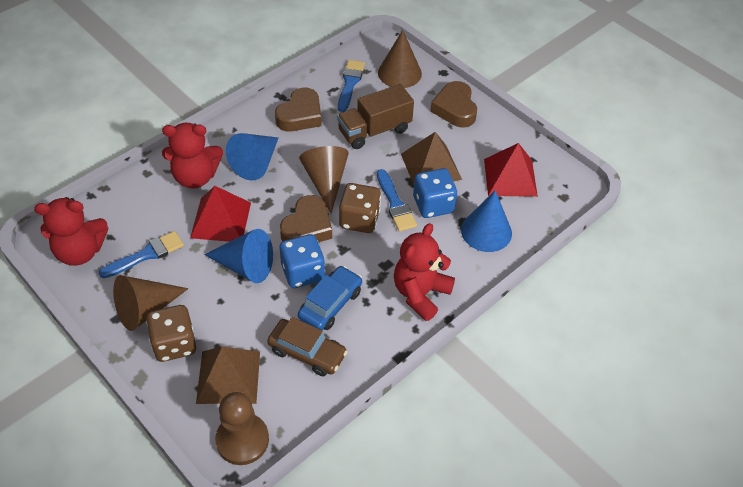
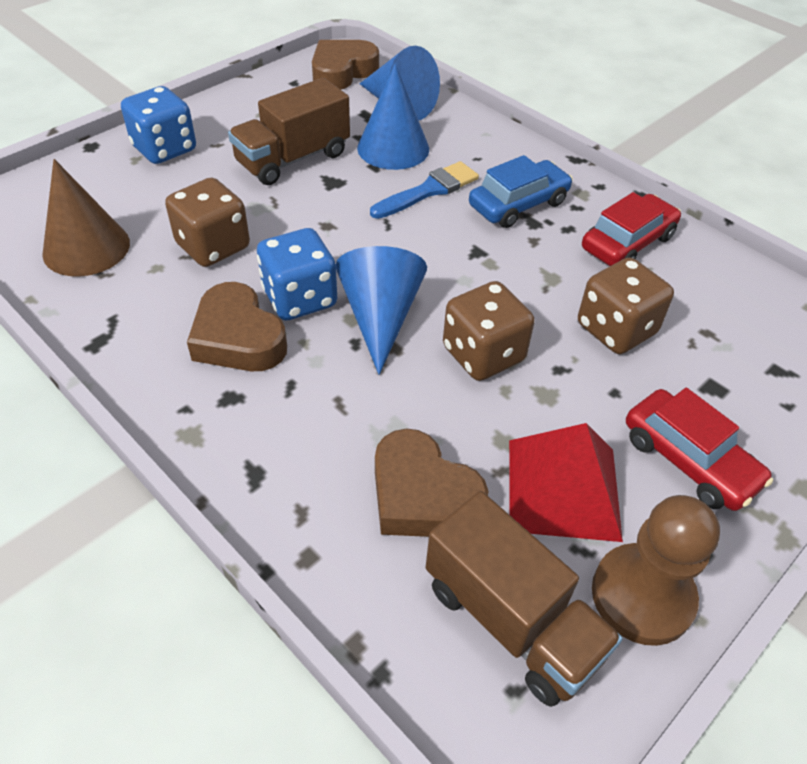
blue brush: [99,231,184,278] [338,60,365,112] [377,169,417,231] = 3 -> [370,161,479,219] = 1
brown car: [267,317,348,376] = 1 -> none = 0
brown cone: [113,275,189,331] [299,146,349,213] [378,30,422,88] = 3 -> [42,159,130,277] = 1
brown dice: [146,305,196,362] [339,183,381,233] = 2 -> [165,177,250,267] [443,281,535,381] [578,257,674,354] = 3
brown pyramid: [196,347,260,404] [401,132,462,185] = 2 -> none = 0
brown truck: [337,84,414,149] = 1 -> [228,78,350,185] [426,491,623,707] = 2
red car: none = 0 -> [582,192,681,266] [626,388,773,511] = 2
red pyramid: [190,186,251,242] [484,143,538,197] = 2 -> [509,423,623,542] = 1
red teddy bear: [34,197,109,266] [162,123,223,188] [394,223,455,321] = 3 -> none = 0

